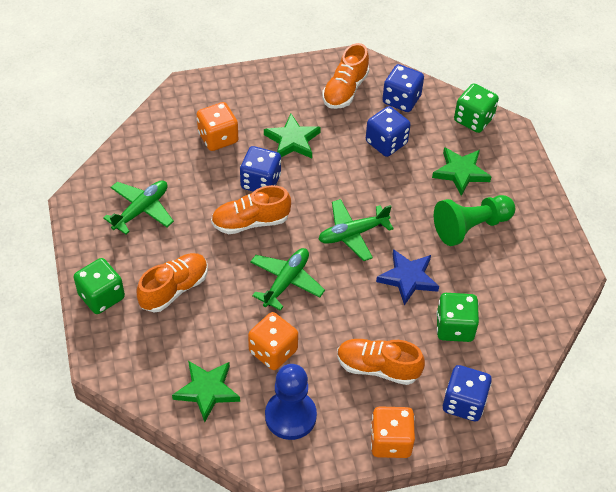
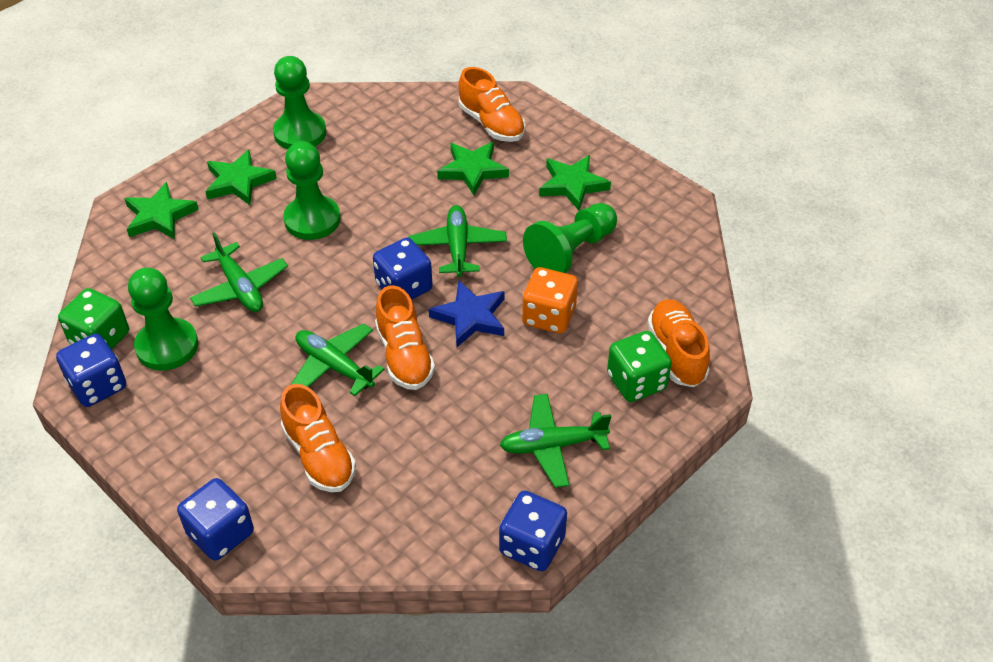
blue pawn: [265,364,317,440] = 1 -> none = 0
green dice: [74,258,125,314] [436,293,479,342] [454,84,499,133] = 3 -> [58,288,129,350] [607,331,672,402] = 2
green pawn: [434,195,515,246] = 1 -> [128,268,198,370] [273,56,326,149] [283,141,341,240] [523,203,617,273] = 4
green plane: [103,180,174,234] [250,248,325,311] [318,199,394,261] = 3 -> [190,232,288,312] [291,323,385,396] [409,205,507,277] [500,394,612,488] = 4
green star: [172,361,240,422] [264,114,321,158] [432,147,492,196] = 3 -> [124,182,199,239] [205,150,277,205] [437,142,509,195] [539,155,611,210] = 4
orange dice: [197,102,238,151] [248,312,298,370] [371,406,415,458] = 3 -> [522,267,578,334] = 1

